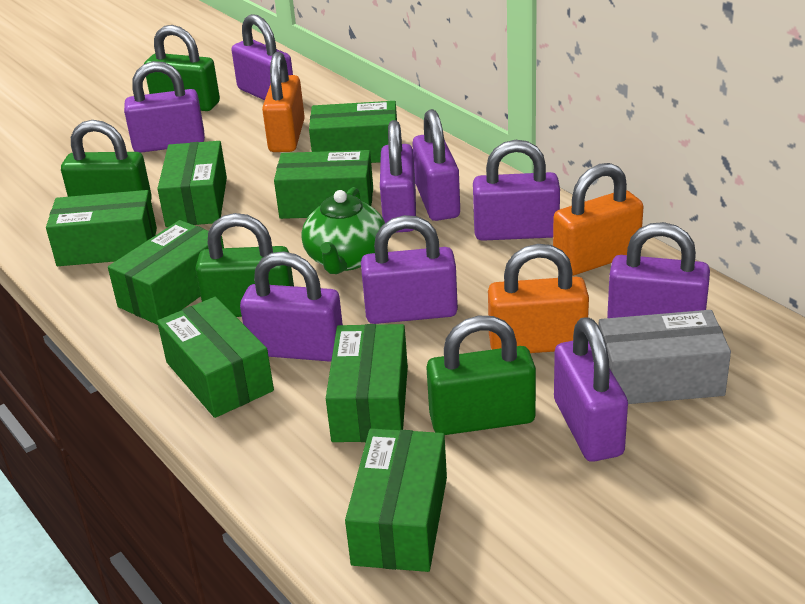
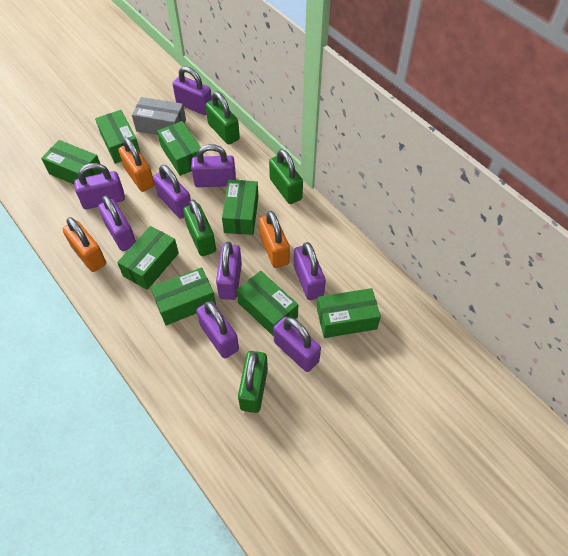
green teapot: [301,187,385,274] = 1 -> none = 0

